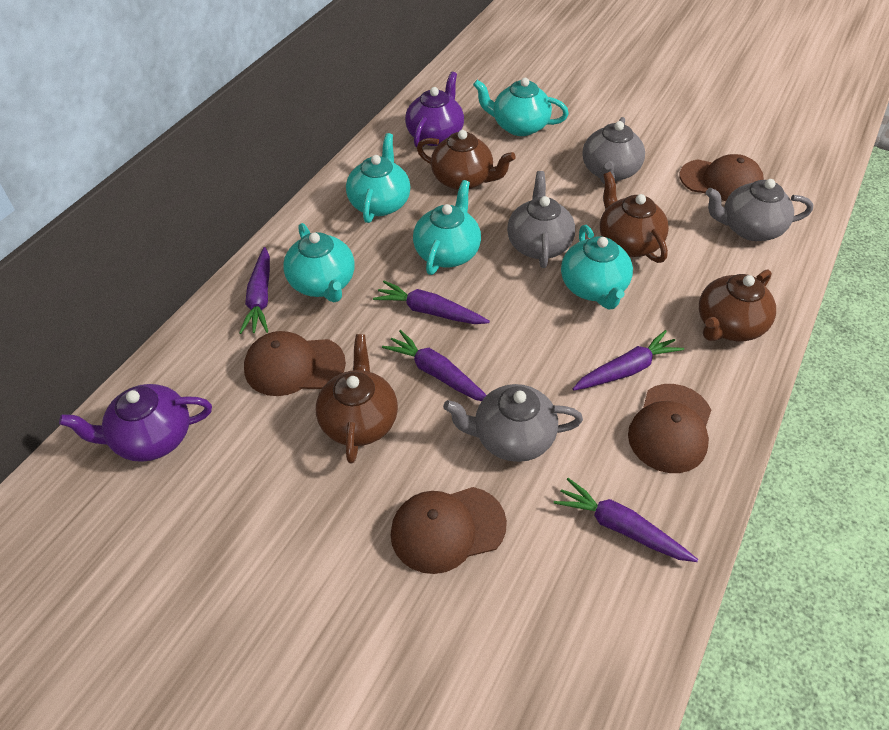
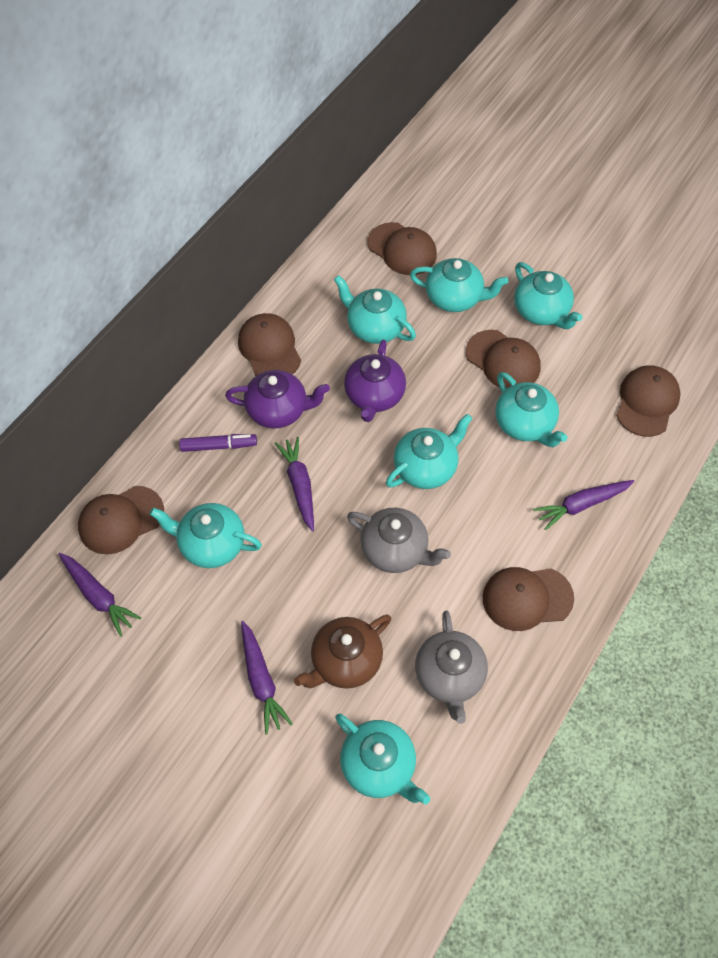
brown cap: [244,331,346,396] [391,487,507,574] [628,384,711,473] [679,154,764,201] = 4 -> [78,486,164,554] [238,313,301,376] [367,222,437,275] [466,330,541,388] [483,567,574,631] [616,365,681,437] = 6
brown teapot: [316,334,398,464] [417,130,516,190] [600,172,669,263] [699,269,776,341] = 4 -> [294,614,391,689] = 1
grey teapot: [443,384,583,462] [507,171,575,268] [582,117,645,184] [706,179,813,241] = 4 -> [347,508,451,573] [415,611,488,724] = 2
purple carrot: [239,247,270,334] [373,281,490,324] [382,330,486,401] [554,478,698,562] [573,330,684,390] = 5 -> [59,553,141,636] [241,621,293,734] [275,437,314,532] [533,480,634,530] = 4
purple marker: none = 0 -> [179,434,257,452] = 1
turquoise teapot: [283,223,355,302] [346,133,410,223] [413,180,481,275] [473,78,569,136] [561,225,633,309] = 5 -> [150,503,262,568] [334,275,416,344] [335,713,430,805] [386,414,472,489] [410,258,508,312] [495,372,567,447] [514,262,583,329] = 7

